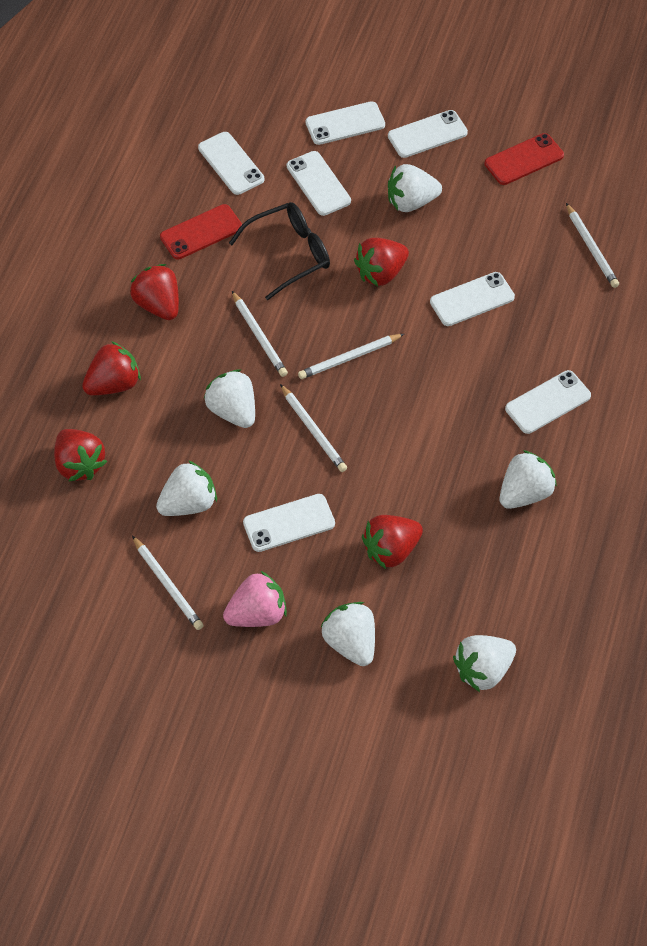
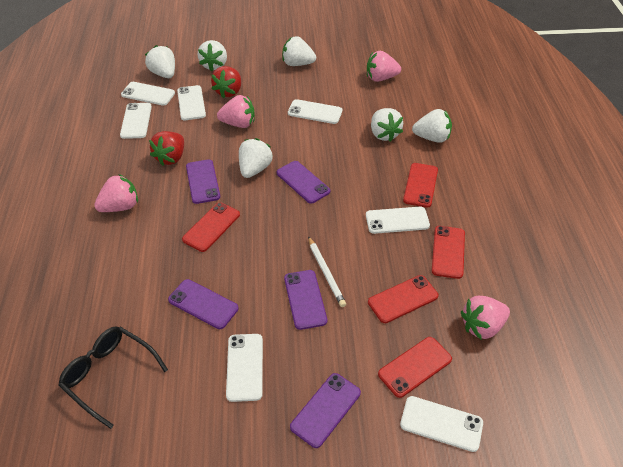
pink strawberry: [223,571,287,627] = 1 -> [94,174,138,212] [217,95,255,128] [367,51,401,82] [461,296,510,339] = 4
purple phone: none = 0 -> [168,279,239,329] [186,159,220,204] [277,161,330,204] [284,270,327,330] [290,373,361,448] = 5
red phone: [160,204,242,259] [484,133,564,185] = 2 -> [182,202,240,252] [368,275,438,323] [378,337,452,398] [403,163,438,208] [432,226,465,279] = 5
red strawberry: [54,429,107,482] [82,341,141,395] [130,264,179,320] [354,238,409,286] [362,515,423,569] = 5 -> [149,131,184,166] [211,66,241,98] = 2
white pencil: [132,536,204,630] [232,291,288,377] [280,384,347,472] [298,334,404,379] [566,203,619,288] = 5 -> [308,236,346,307] = 1

